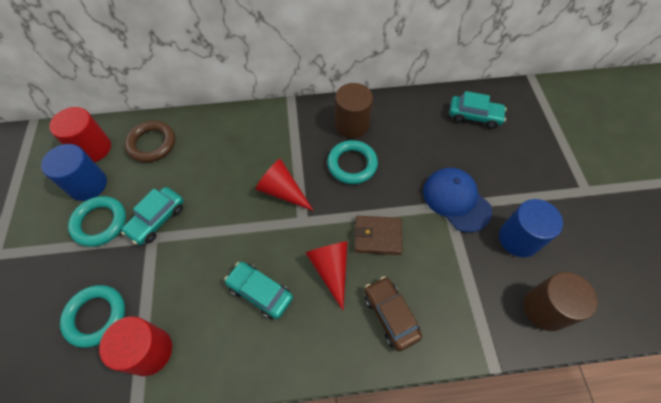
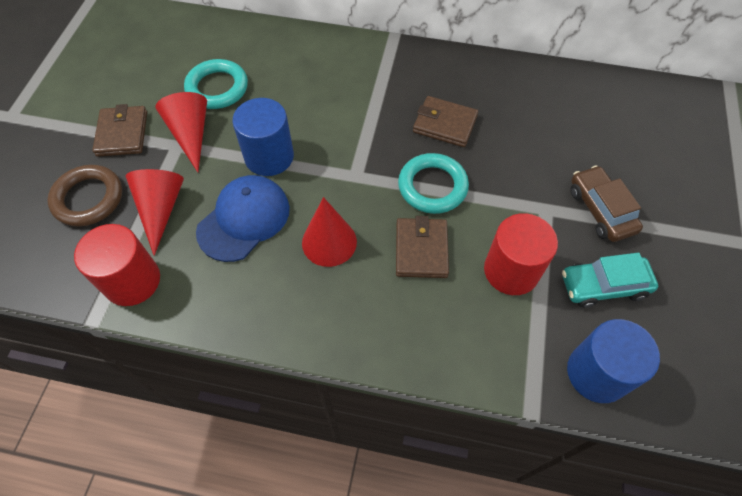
brown cylinder: [335,83,373,138] [524,272,598,331] = 2 -> none = 0
brown wallet: [354,216,403,255] = 1 -> [92,104,147,157] [396,216,449,278] [413,96,478,147] = 3
red cone: [255,159,314,211] [305,241,348,310] = 2 -> [125,169,184,256] [155,92,207,172] [302,197,357,267] = 3
turquoise car: [121,187,184,245] [224,262,293,319] [449,91,507,129] = 3 -> [562,253,658,308] = 1
turquoise ring: [60,285,125,348] [68,196,126,247] [327,140,378,184] = 3 -> [184,59,248,109] [398,153,469,214] = 2

